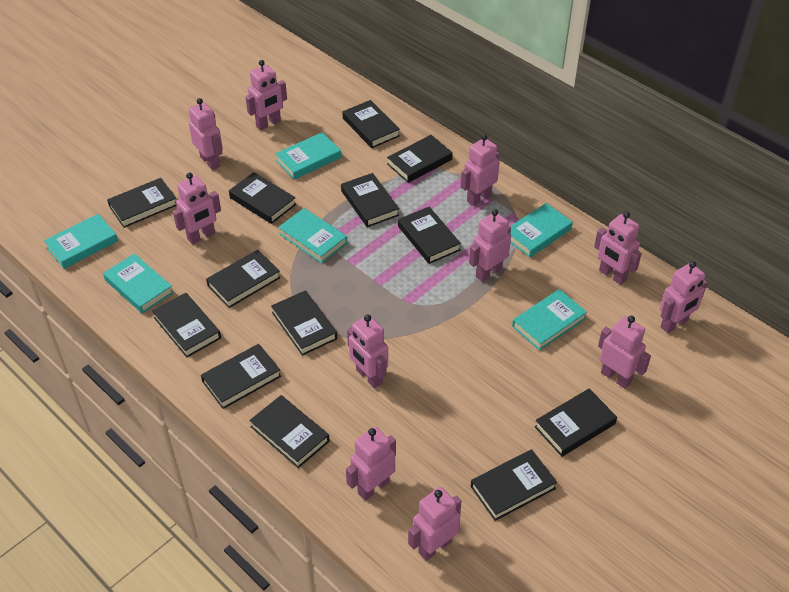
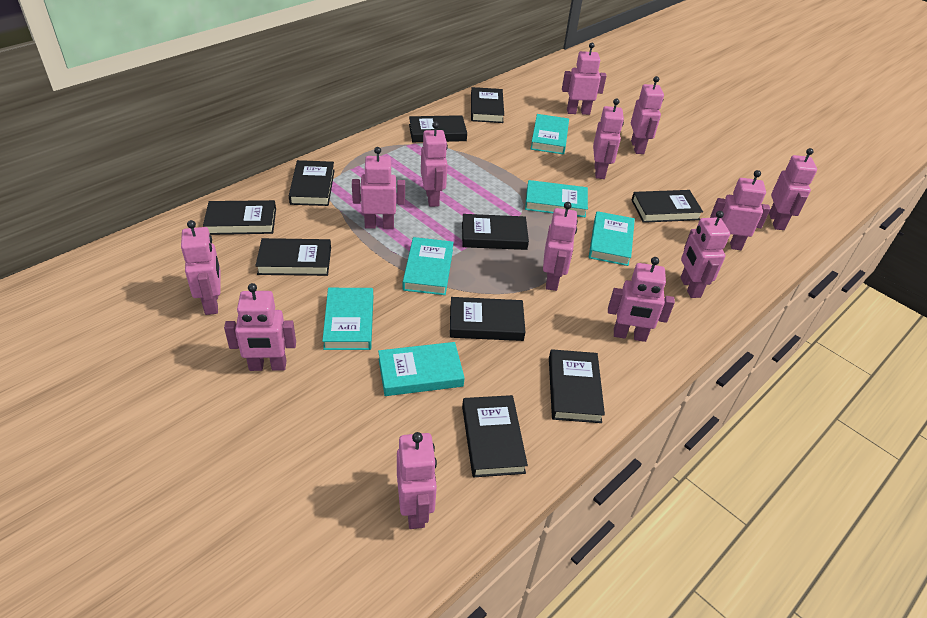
black book: [107,178,177,228] [152,293,221,358] [201,344,281,409] [206,250,281,308] [229,172,296,224] [249,395,330,468] [271,290,337,356] [341,173,399,227] [342,100,400,148] [387,135,453,183] [398,207,461,264] [471,449,557,521] [534,389,617,457] = 13 -> [203,200,276,235] [255,238,331,276] [289,160,335,206] [409,115,467,142] [450,297,525,341] [462,214,529,250] [462,395,528,477] [471,87,504,123] [549,349,605,423] [631,190,703,223] = 10
pink robot: [173,172,221,244] [189,98,223,170] [246,60,287,130] [346,426,396,501] [347,314,388,388] [408,487,461,561] [461,134,500,206] [469,209,511,282] [594,212,642,285] [598,316,651,389] [660,261,707,333] = 11 -> [181,220,221,315] [224,283,296,371] [352,147,405,229] [397,432,437,529] [421,122,448,207] [543,202,578,291] [562,43,607,115] [593,99,624,179] [608,257,675,342] [631,76,664,154] [680,211,730,298] [710,170,770,250] [769,148,817,230] = 13

